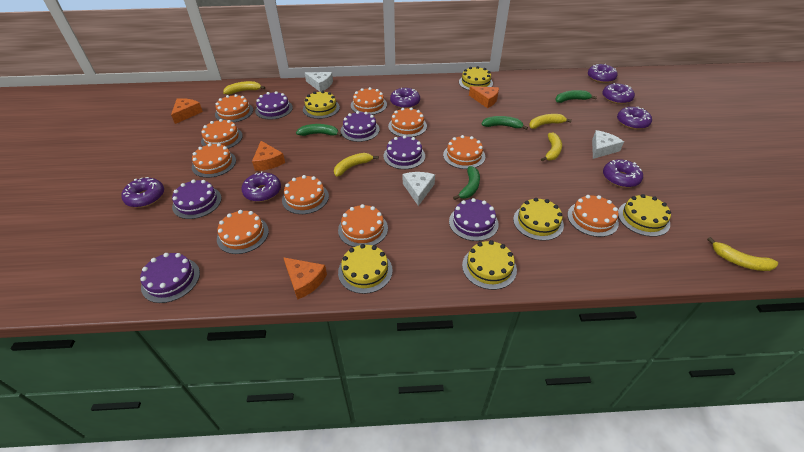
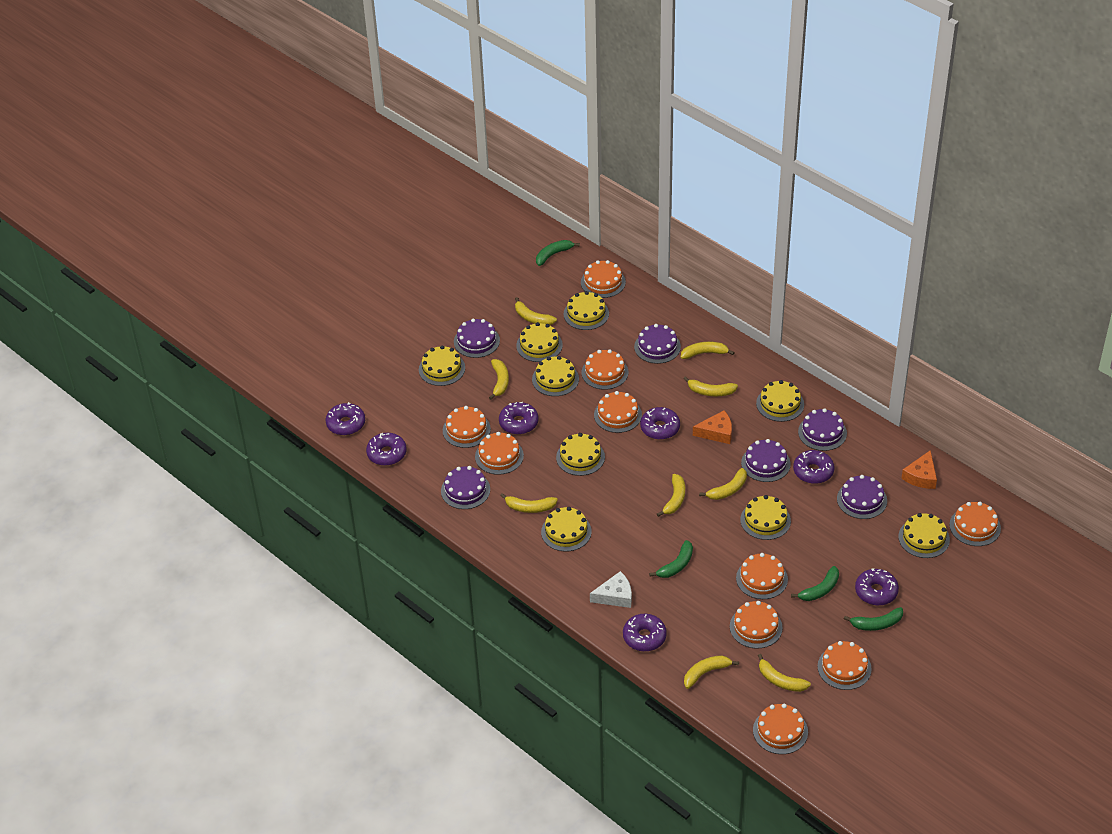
orange cheese: [171,98,203,124] [252,141,285,171] [283,257,327,300] [469,86,499,108] = 4 -> [693,410,732,444] [901,450,937,489] = 2
white cheese: [305,72,333,92] [403,172,435,206] [592,130,624,159] = 3 -> [590,571,632,608] = 1
yellow banana: [223,81,265,94] [334,153,379,177] [529,114,572,129] [541,133,562,161] [707,237,778,271] = 5 -> [489,359,509,400] [500,493,558,513] [515,297,557,325] [657,474,685,517] [681,342,735,359] [683,376,738,397] [684,655,739,689] [699,468,747,500] [758,654,811,692] = 9
yellow cake: [303,91,340,119] [338,244,393,294] [459,66,493,90] [462,240,517,290] [513,198,564,241] [618,194,671,237] = 6 -> [419,346,465,386] [516,322,563,362] [532,356,579,396] [541,507,592,552] [556,433,605,476] [564,291,609,330] [740,495,791,540] [756,380,804,422] [898,513,950,558] = 9

